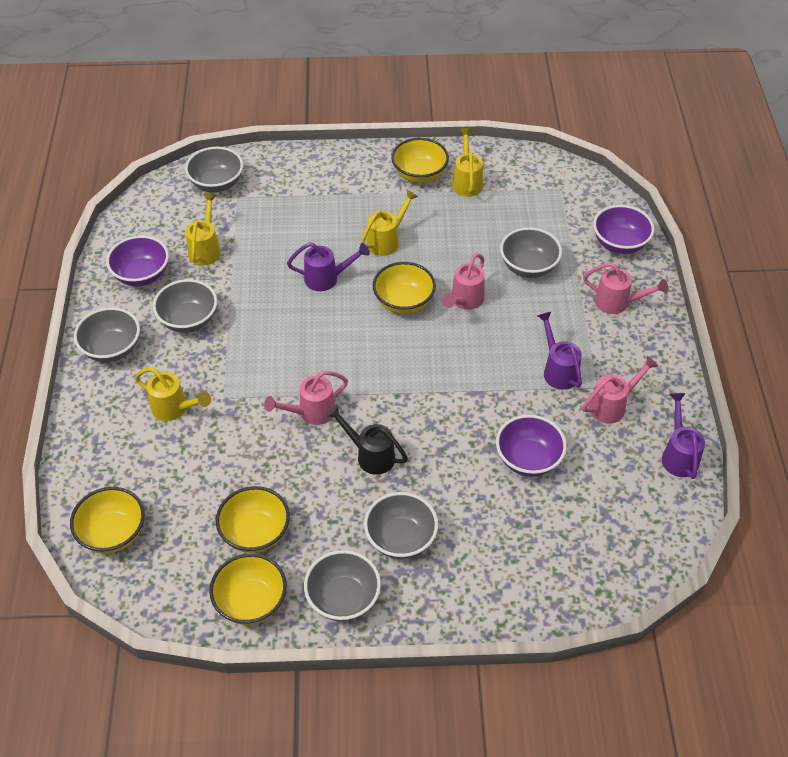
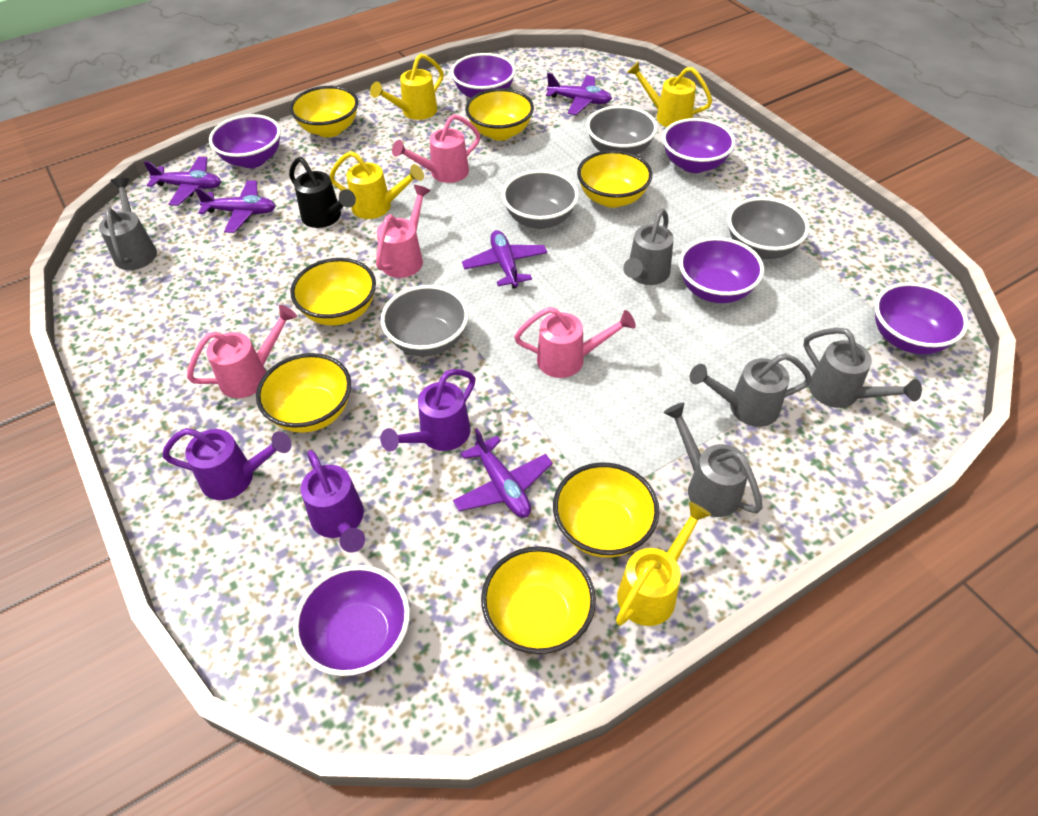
grey bowl: [74,307,140,363] [153,279,217,333] [185,147,243,193] [304,550,381,621] [364,492,438,559] [500,227,562,278] = 6 -> [381,285,469,356] [502,170,579,229] [586,105,657,155] [728,197,809,259] = 4
grey watering can: none = 0 -> [99,178,157,270] [623,209,674,285] [664,402,763,517] [689,353,812,427] [803,328,922,408] = 5
purple bowl: [106,235,169,286] [496,415,567,477] [593,205,654,254] = 3 -> [209,114,281,168] [293,565,410,676] [451,53,516,98] [662,118,735,173] [679,237,764,303] [875,282,968,354] = 6
purple plane: none = 0 -> [144,156,221,206] [194,180,275,233] [453,428,553,518] [462,230,547,289] [546,73,612,115] = 5
yellow bowl: [70,487,145,553] [209,553,287,625] [216,486,290,553] [372,262,436,314] [391,138,449,183] = 5 -> [256,353,351,433] [290,86,358,137] [290,258,376,326] [465,88,534,141] [481,546,596,654] [553,463,659,558] [577,150,652,208] = 7

